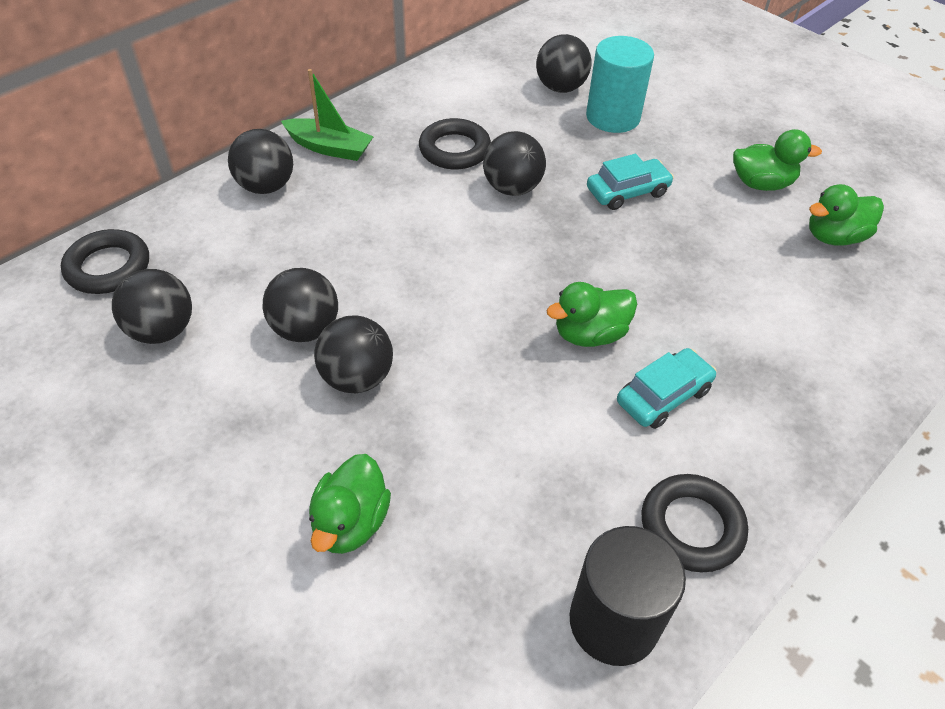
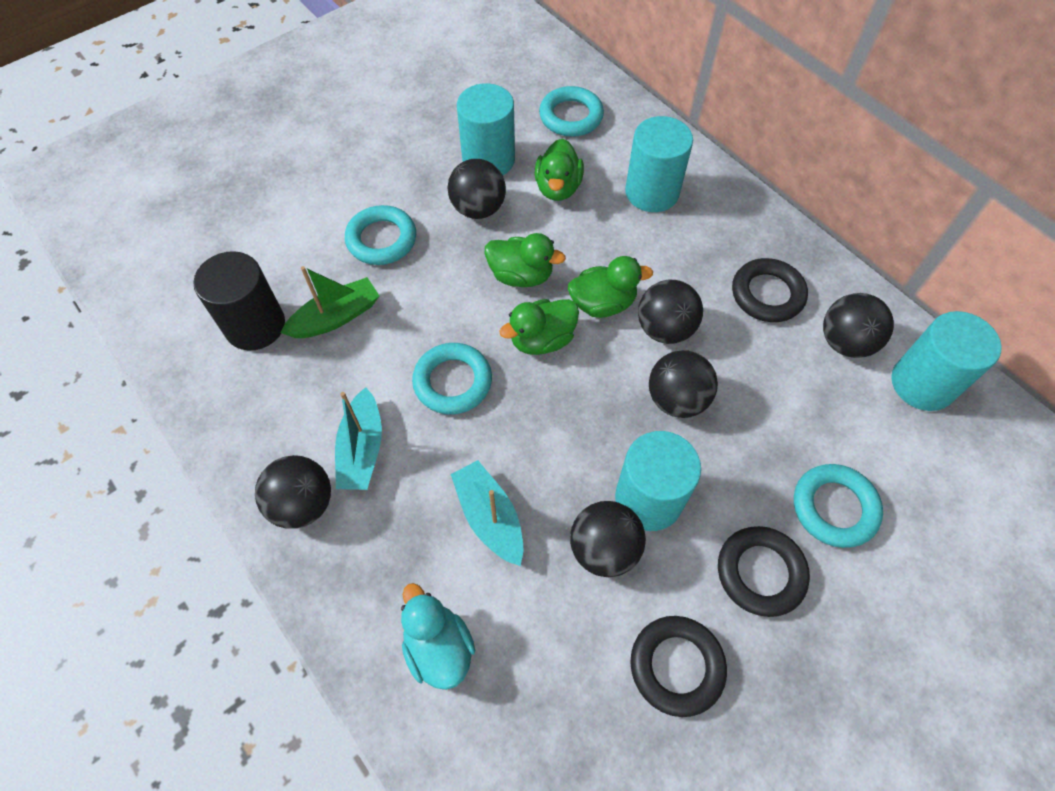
turquoise boat: none = 0 -> [335,387,382,490] [451,460,524,566] = 2
turquoise car: [587,154,674,210] [617,348,717,429] = 2 -> none = 0
turquoise cylinder: [586,36,654,133] = 1 -> [457,83,515,175] [615,431,701,531] [625,116,693,212] [891,311,1002,411] = 4
turquoise duck: none = 0 -> [401,583,475,690] = 1
turquoise ring: none = 0 -> [345,205,416,265] [412,343,492,414] [539,86,604,137] [794,464,883,548] = 4

